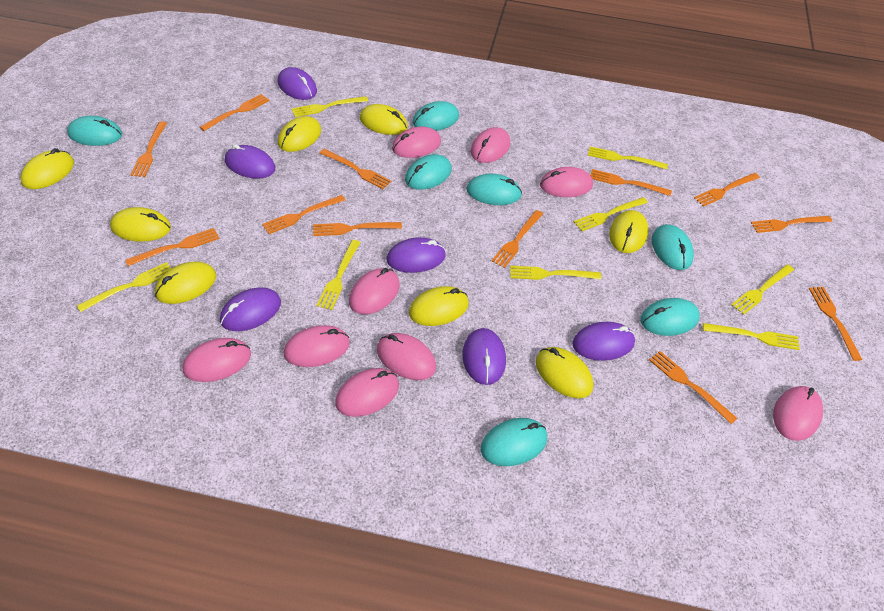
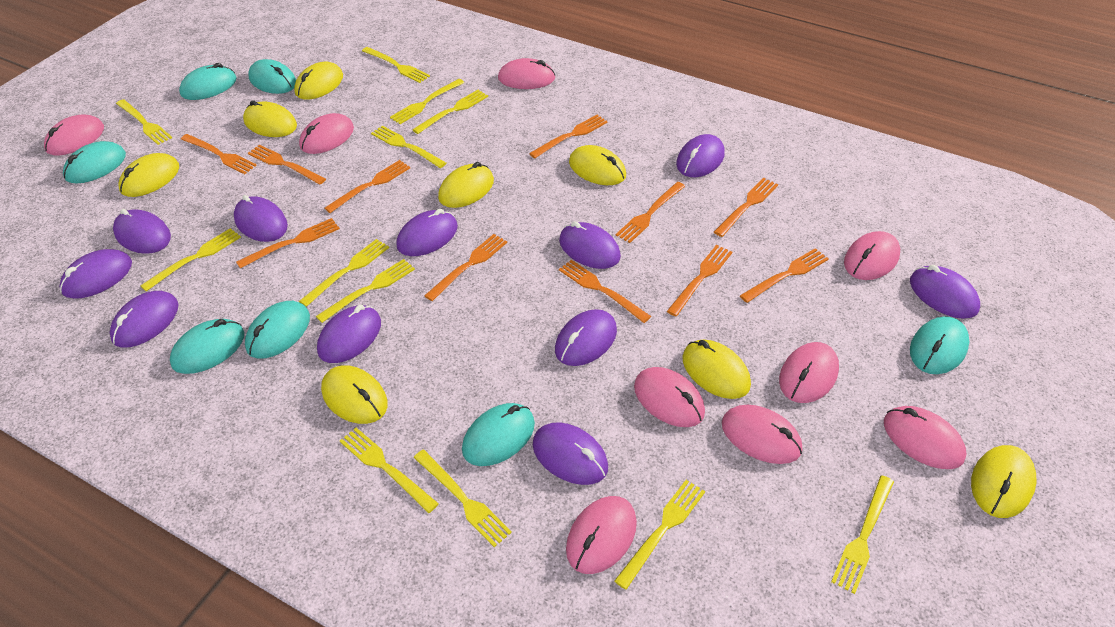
orange fork: [125,228,220,266] [130,121,167,177] [200,94,270,131] [262,195,346,234] [313,222,402,236] [320,149,391,189] [491,210,543,268] [590,169,672,196] [649,351,738,424] [694,173,760,207] [751,216,832,233] [809,287,863,361] = 12 -> [181,134,257,174] [236,218,340,268] [248,145,326,185] [324,160,410,213] [424,234,507,301] [529,115,608,158] [559,260,651,323] [616,182,685,243] [667,245,732,316] [714,178,778,237] [740,248,829,303] = 11
purple mouse: [220,287,281,331] [225,144,275,179] [277,67,317,100] [387,237,446,273] [462,328,506,385] [572,322,635,361] = 6 -> [60,249,132,299] [110,291,179,347] [113,209,171,254] [234,195,288,242] [317,305,381,363] [396,209,458,256] [533,422,608,485] [555,309,617,366] [559,221,621,269] [676,134,725,177] [910,265,980,319] = 11
yellow fork: [77,262,172,312] [292,96,368,117] [316,240,361,310] [510,266,601,280] [574,197,648,231] [588,147,668,169] [703,323,800,350] [731,264,794,315] = 8 -> [116,99,172,145] [140,228,241,291] [299,239,389,307] [316,259,415,323] [340,428,439,513] [362,47,430,83] [371,125,446,168] [390,79,465,124] [412,90,488,134] [414,450,512,547] [614,480,705,590] [831,475,894,594] = 12

